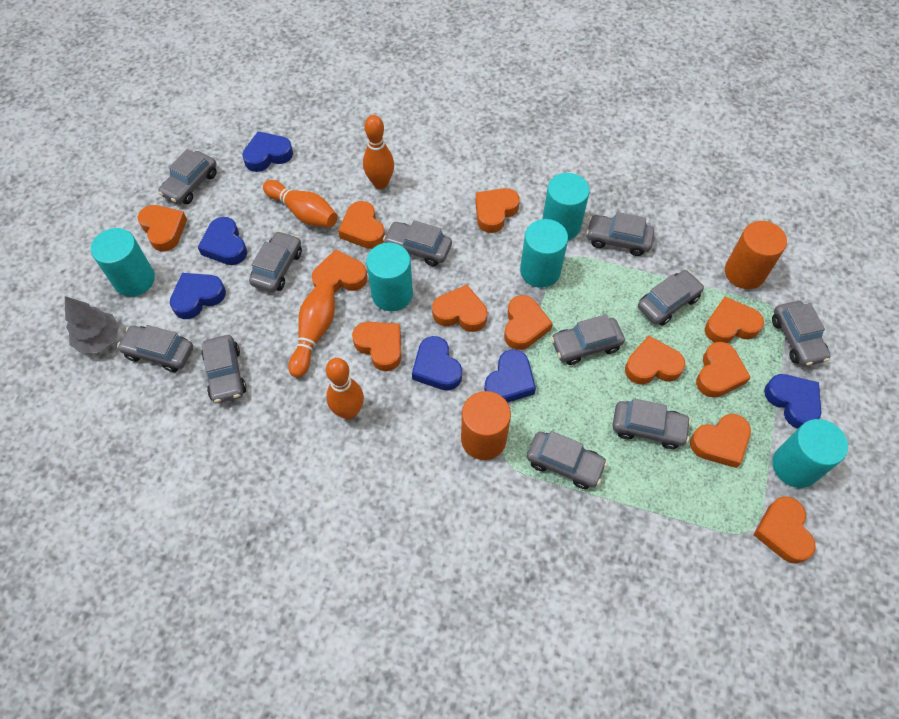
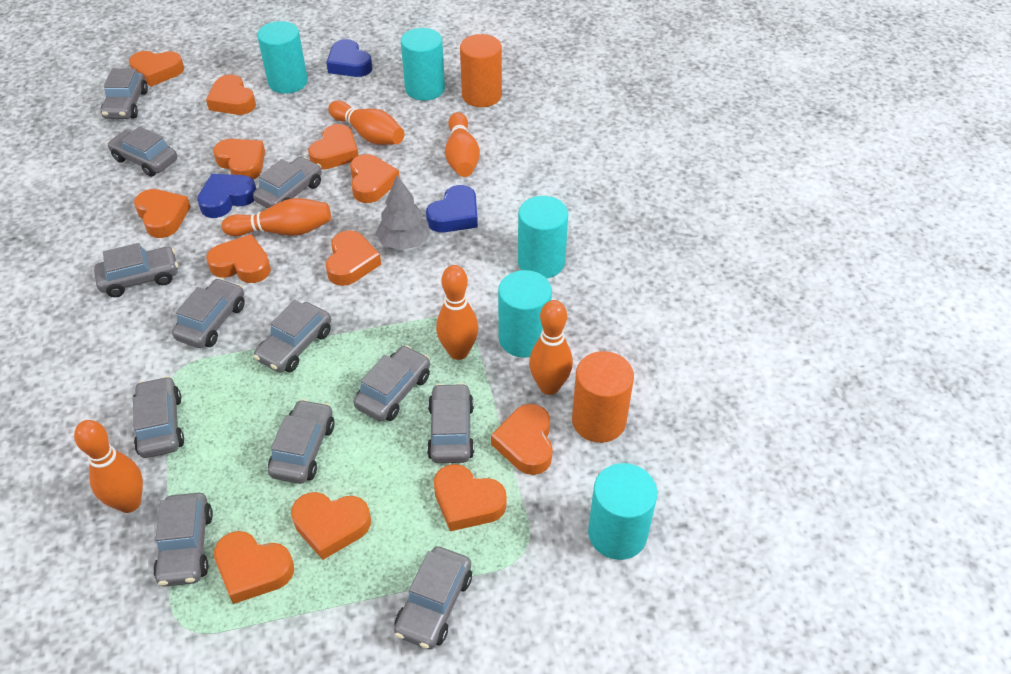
blue heart: [170,273,226,319] [198,217,247,265] [242,131,293,172] [412,336,462,391] [484,349,536,403] [764,374,822,429] = 6 -> [197,174,256,218] [326,39,372,77] [426,185,478,232] = 3
grey car: [117,325,193,372] [158,149,217,204] [202,335,246,403] [249,231,302,292] [383,220,452,266] [527,431,608,489] [551,314,625,365] [586,212,654,256] [613,398,691,449] [638,270,704,326] [772,301,831,366] = 11 -> [94,243,178,297] [101,68,148,119] [107,126,177,177] [133,376,184,458] [153,493,213,587] [172,278,245,348] [253,157,322,208] [254,300,331,372] [268,399,335,484] [353,345,430,421] [394,546,472,649] [427,383,474,463] = 12
orange bowling pin: [263,180,338,227] [288,282,335,378] [326,358,364,420] [363,115,394,189] = 4 -> [74,420,143,513] [221,198,331,236] [328,101,404,145] [436,265,478,360] [445,112,480,177] [529,300,573,395] = 6

